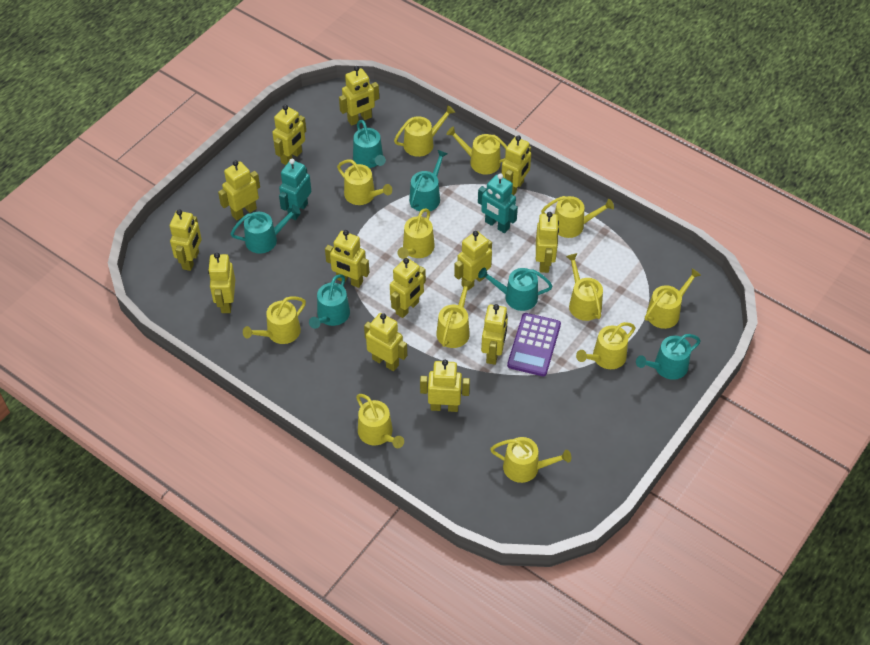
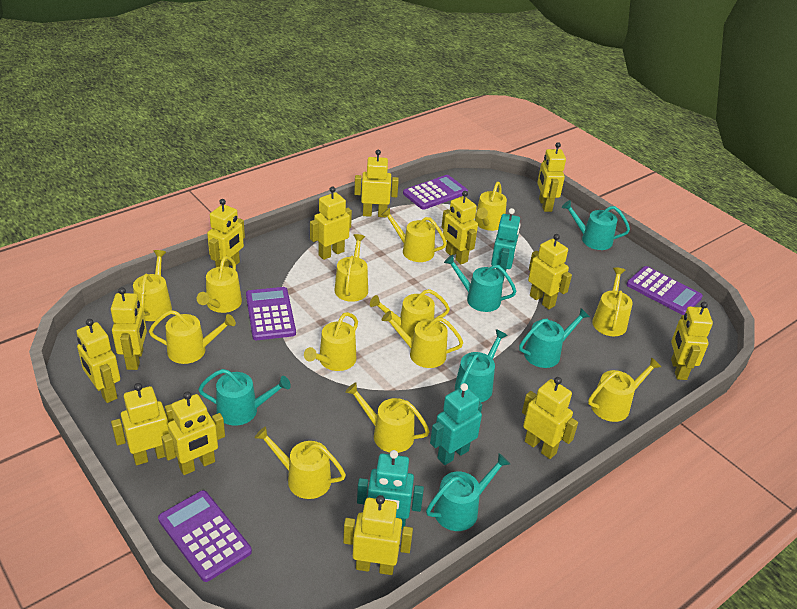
purple calculator: [507,313,561,376] = 1 -> [158,490,252,582] [246,287,296,340] [403,175,468,210] [626,266,703,315] = 4
turquoise robot: [279,159,311,220] [478,173,518,233] = 2 -> [357,450,424,529] [430,383,482,465] [491,208,520,282] = 3
yellow watering can: [243,296,306,344] [337,159,392,205] [356,394,404,448] [394,105,455,157] [397,208,435,259] [436,280,473,348] [446,126,507,174] [490,437,571,483] [541,196,614,238] [566,253,603,321] [576,322,635,369] [645,268,701,329] = 12 -> [133,250,172,321] [149,310,236,364] [197,256,242,313] [255,426,346,499] [304,312,358,371] [334,234,368,302] [345,382,430,453] [370,289,450,339] [381,208,447,262] [381,311,463,368] [475,182,507,231] [588,357,661,422] [592,268,633,336] = 13

